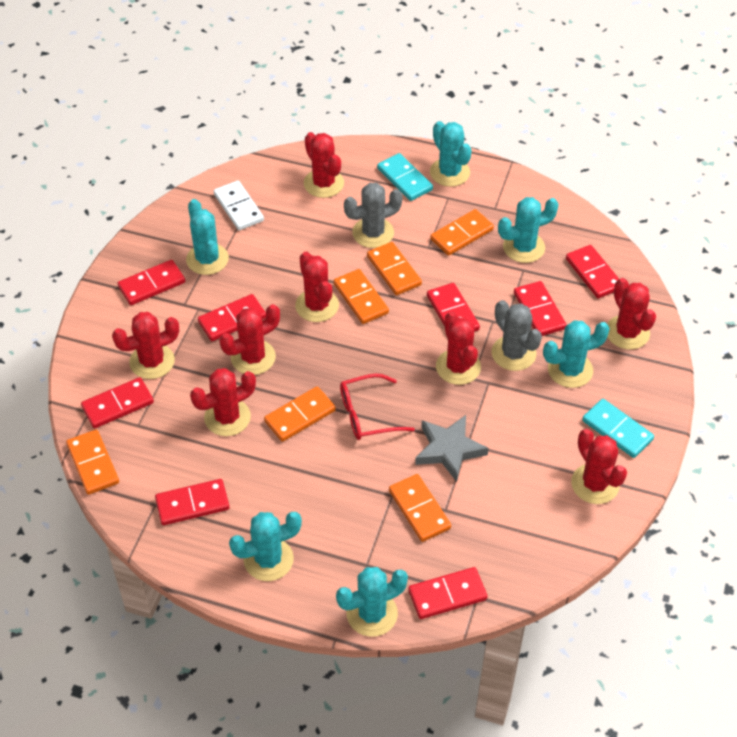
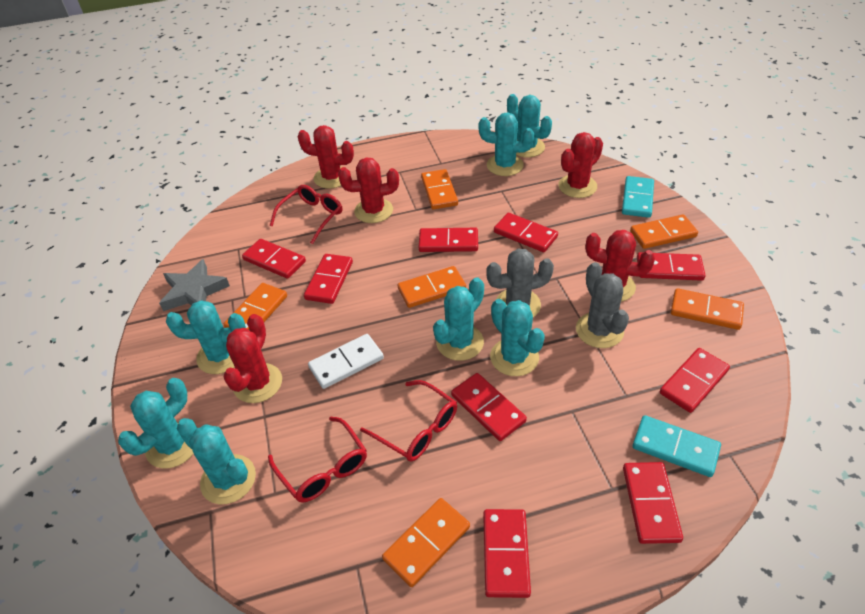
red cactus: [112,312,179,379] [190,368,256,436] [219,304,280,375] [295,252,339,322] [304,132,344,198] [436,312,481,385] [571,429,627,504] [607,278,656,349] = 8 -> [223,314,282,403] [297,125,354,189] [338,157,399,223] [558,132,603,198] [585,230,655,302] = 5
red domino: [81,377,154,428] [118,260,185,305] [155,479,230,525] [198,294,266,341] [408,567,488,619] [427,283,480,332] [514,281,567,336] [566,245,619,298] = 8 -> [242,239,306,279] [304,254,353,304] [419,228,478,252] [451,373,527,441] [483,509,531,598] [494,213,558,252] [623,462,683,544] [637,252,705,281] [660,348,730,413] = 9
red glasses: [340,374,415,440] = 1 -> [268,417,367,503] [270,185,342,244] [360,380,457,462] = 3
turquoise cactus: [186,199,229,275] [229,512,302,581] [336,567,408,637] [430,121,472,187] [498,197,559,263] [543,320,610,388] = 6 -> [118,378,194,469] [166,300,246,374] [177,418,256,504] [433,277,484,361] [479,112,534,176] [490,299,545,376] [507,94,552,157] = 7

